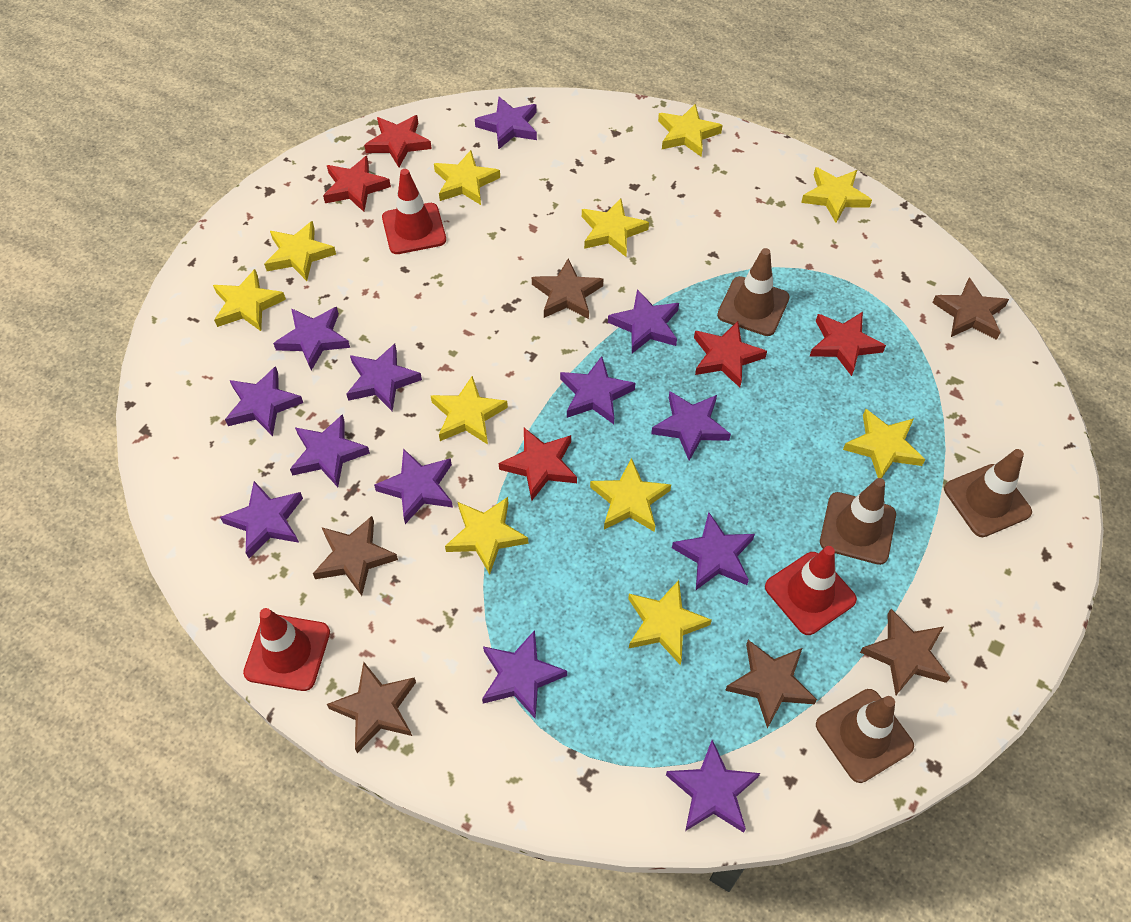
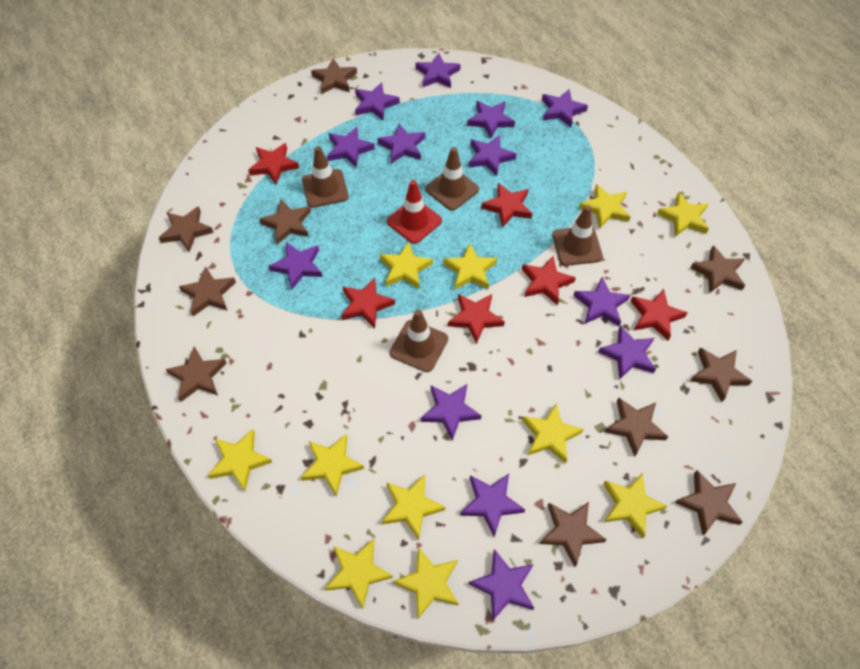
brown star: [313,516,398,596] [327,662,416,753] [532,259,603,319] [725,640,817,729] [860,609,950,695] [932,277,1009,340] = 6 -> [159,206,214,252] [166,346,227,402] [179,266,236,316] [259,199,311,244] [311,58,357,94] [539,502,607,567] [605,398,668,457] [675,470,743,536] [690,245,745,293] [690,347,752,402] = 10
red star: [323,156,391,212] [364,115,432,167] [499,428,577,500] [694,321,767,388] [810,312,886,376] = 5 -> [248,143,299,185] [341,277,395,328] [448,294,505,344] [481,183,532,228] [522,256,576,306] [630,289,687,340] = 6
red traffic cone: [243,608,330,691] [382,169,446,254] [765,546,857,635] = 3 -> [387,180,442,244] = 1

